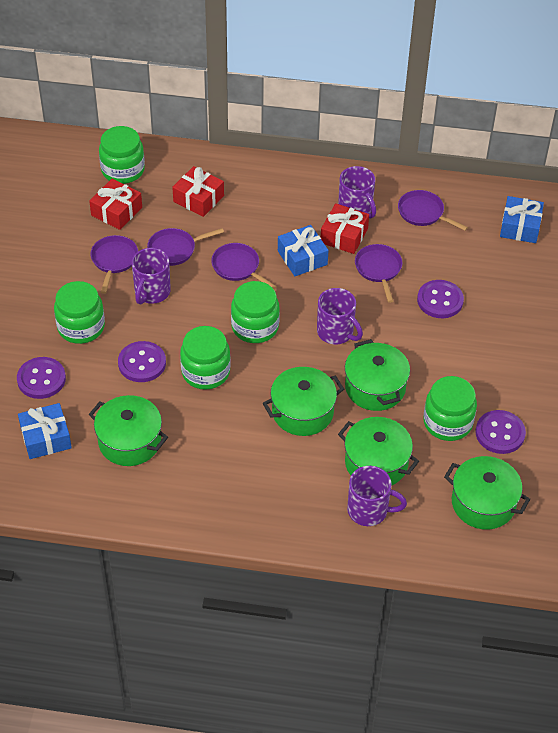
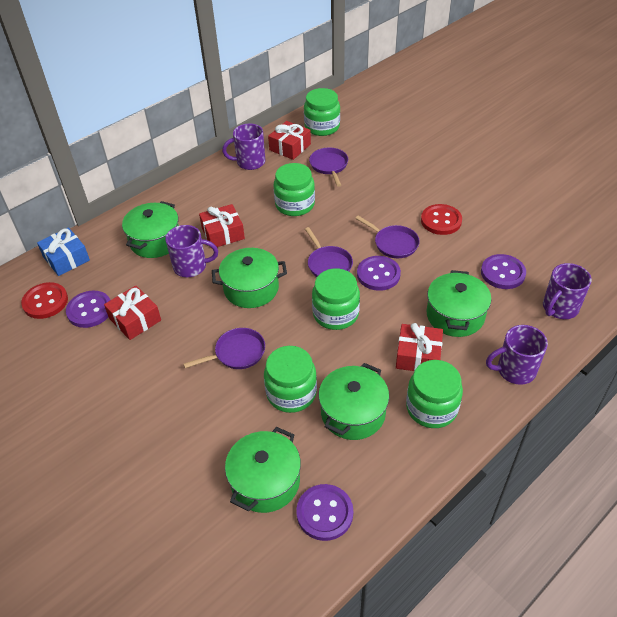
blue gift: [18,403,72,459] [278,225,329,276] [500,196,544,243] = 3 -> [37,227,90,276] = 1
purple pan: [90,235,138,294] [147,228,224,266] [211,243,277,290] [355,244,402,303] [398,190,468,231] = 5 -> [183,328,265,369] [305,227,353,277] [309,148,348,187] [355,216,420,258] = 4
red button: none = 0 -> [21,282,68,319] [421,204,462,235] = 2
red gift: [89,179,142,230] [172,166,224,217] [321,203,369,254] = 3 -> [104,285,161,340] [199,204,245,249] [268,121,311,160] [396,323,443,371] = 4

